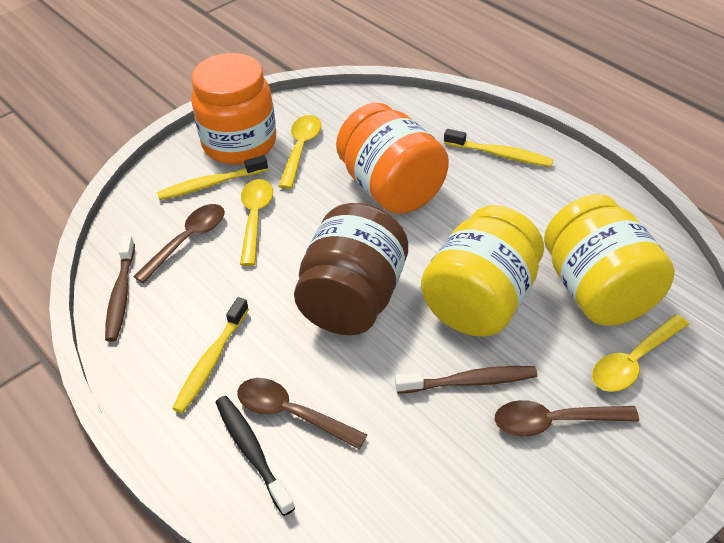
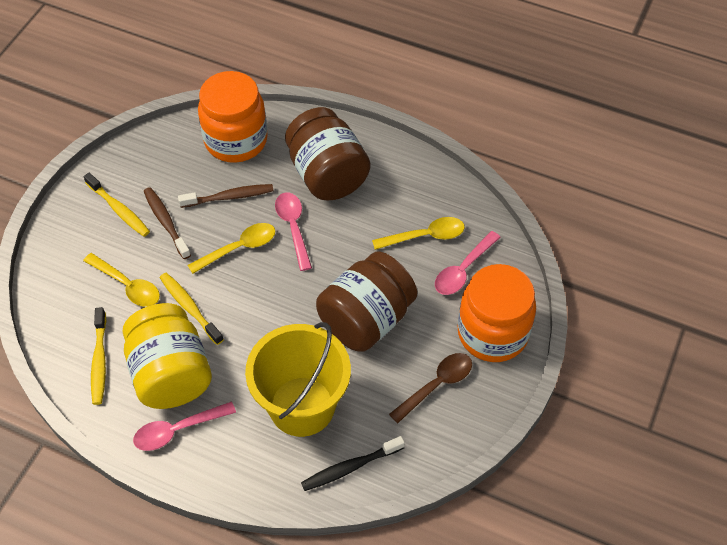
brown jar: [294,203,408,335] = 1 -> [285,107,370,200] [316,252,417,352] = 2
brown spoon: [133,204,225,283] [237,378,367,449] [495,400,639,436] = 3 -> [389,353,472,423] = 1
pink spoon: none = 0 -> [133,401,236,451] [275,192,312,271] [435,231,501,295] = 3
yellow bucket: none = 0 -> [245,322,351,437] = 1
yellow jar: [421,205,544,337] [544,194,675,326] = 2 -> [123,303,212,409] = 1

